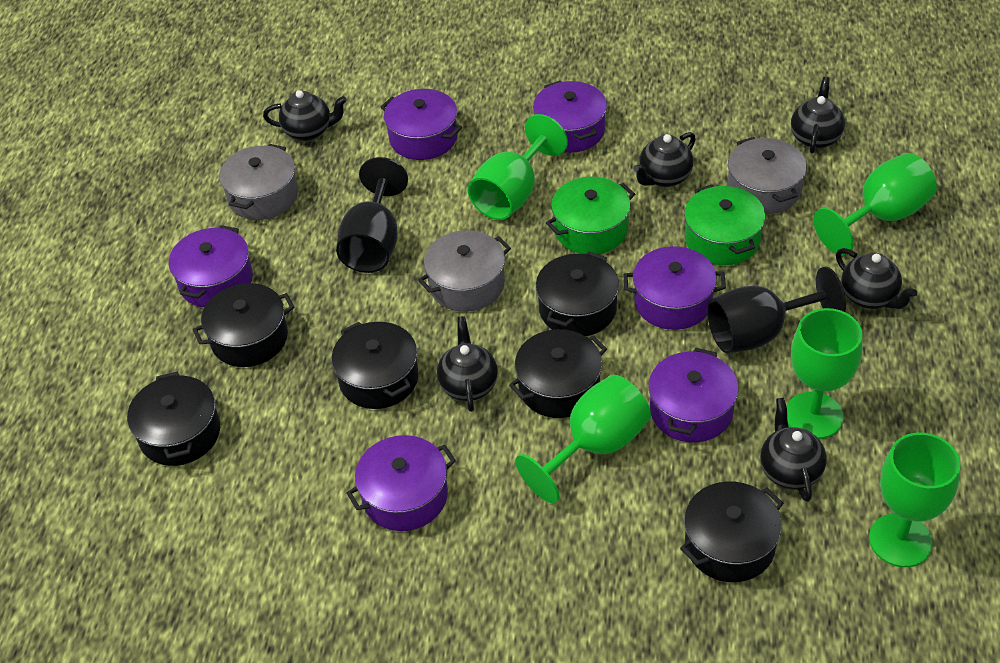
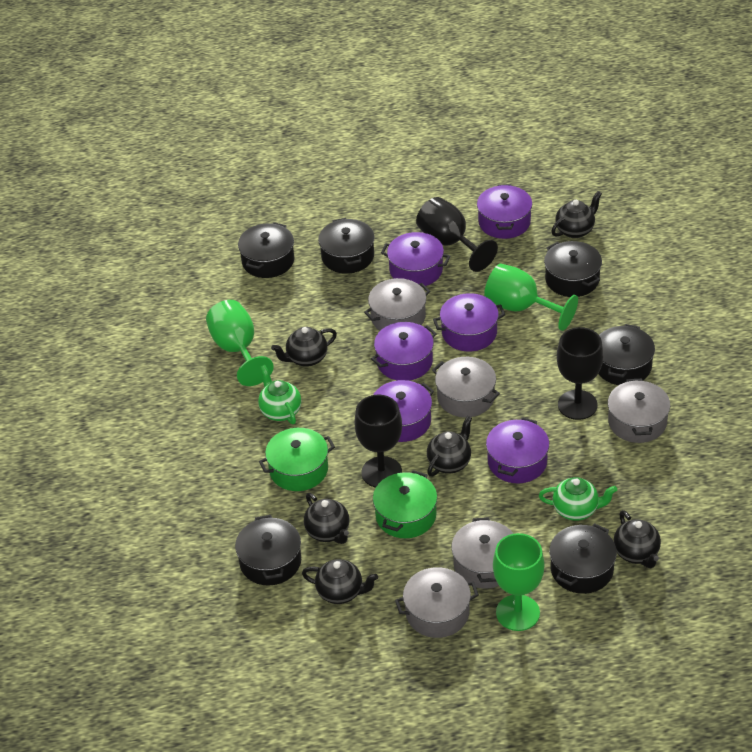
black goblet: [336,157,408,273] [707,267,846,353] = 2 -> [354,395,402,488] [416,197,498,272] [557,327,603,420] = 3
green goblet: [468,114,568,220] [515,375,651,503] [786,308,862,439] [813,153,937,255] [869,432,960,567] = 5 -> [206,300,274,386] [484,264,578,331] [493,533,544,631] = 3
green teapot: none = 0 -> [258,365,301,424] [539,477,617,521] = 2
grey pot: [219,144,298,220] [418,230,511,312] [728,137,807,214] = 3 -> [364,278,430,331] [395,567,479,638] [432,357,500,417] [452,517,514,589] [608,379,670,443] = 5

